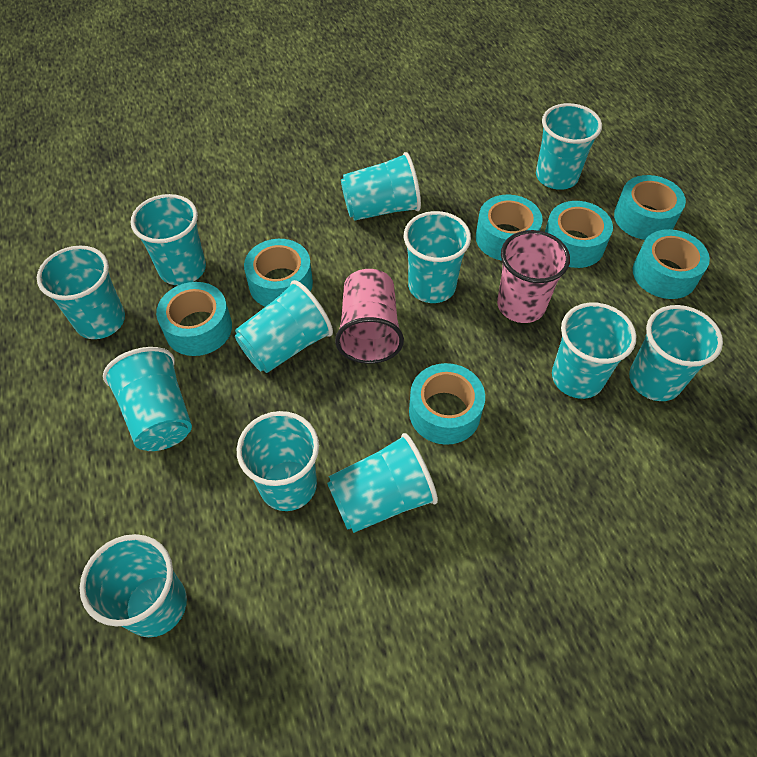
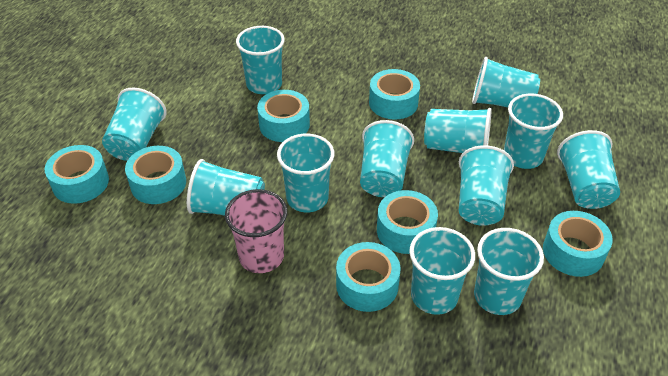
pink cup: [335,269,404,364] [497,230,570,323] = 2 -> [225,189,287,273] = 1

